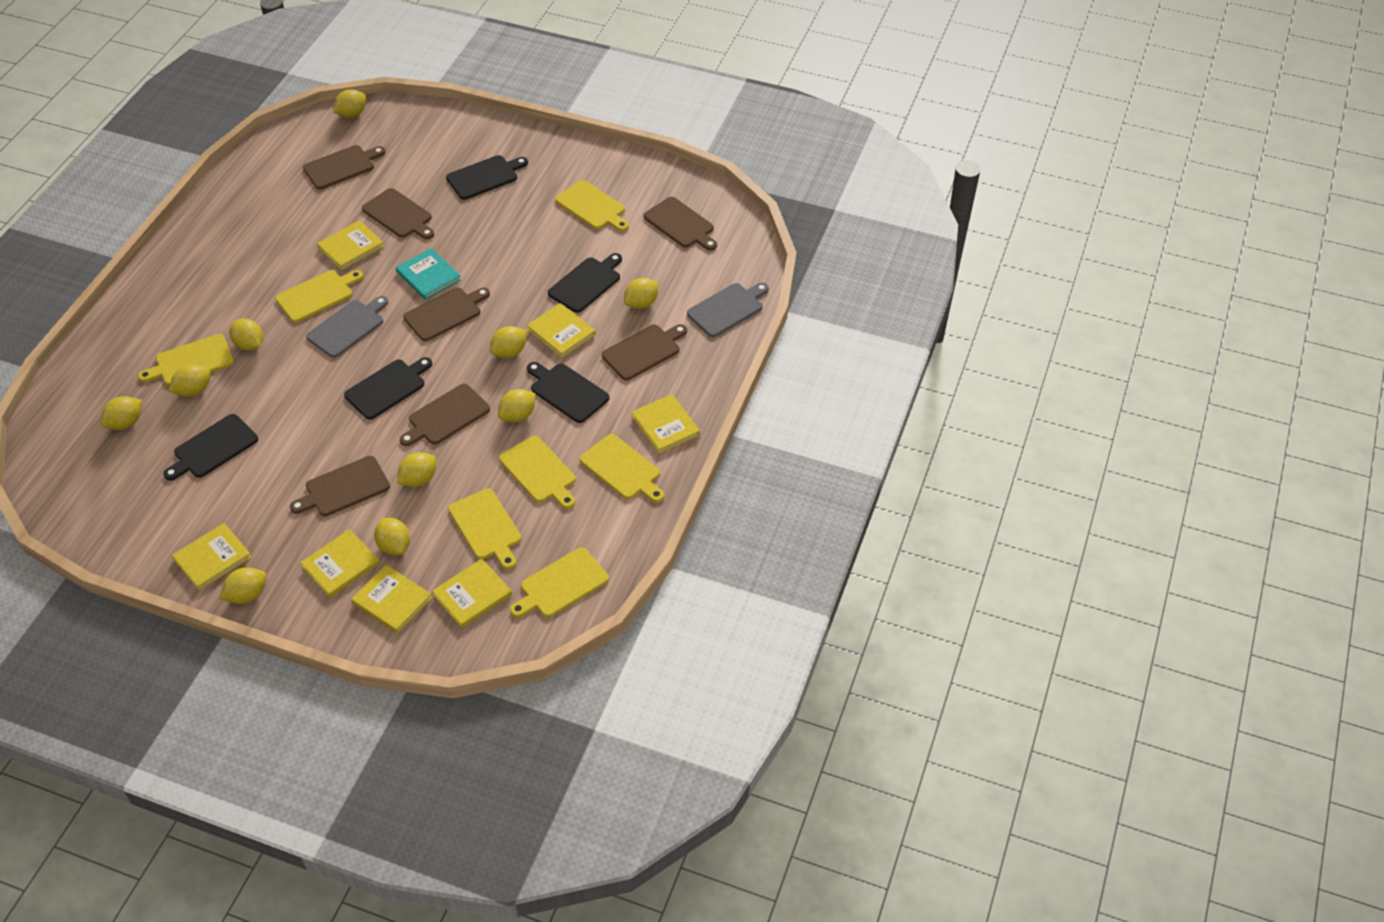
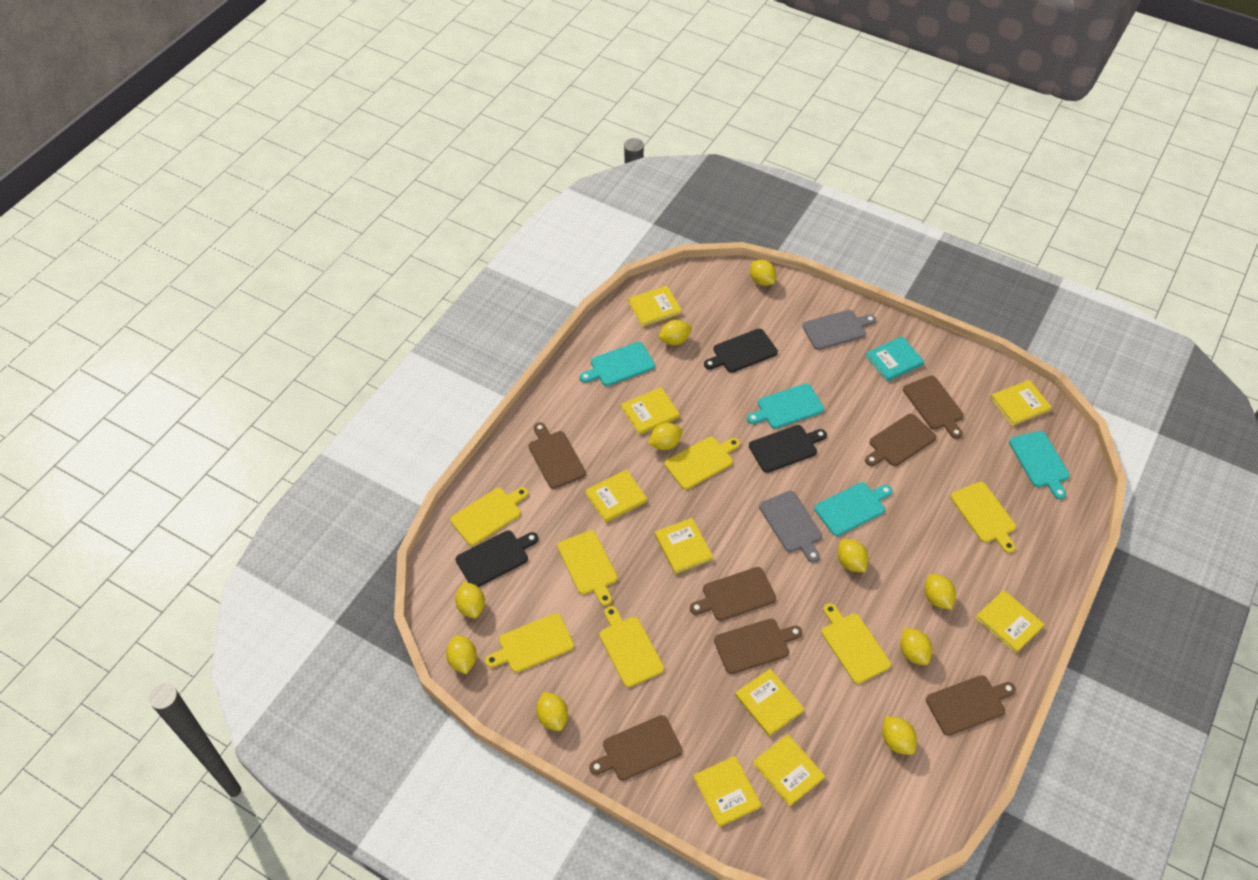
black cutting board: [163,414,258,481] [344,357,432,420] [446,155,528,200] [527,362,609,423] [548,253,622,313] = 5 -> [455,530,538,587] [704,329,778,373] [749,425,827,473] = 3
turquoise cutting board: none = 0 -> [580,342,655,386] [747,383,824,429] [814,482,892,536] [1009,431,1070,499] = 4
yellow book: [172,523,252,590] [300,529,380,597] [317,220,384,270] [351,565,432,633] [432,559,512,628] [527,303,596,358] [631,394,700,454] = 7 -> [585,470,647,522] [621,387,680,435] [628,286,682,327] [655,518,713,574] [694,756,761,827] [735,669,804,736] [753,734,825,806] [975,590,1045,653] [991,380,1052,426] = 9

